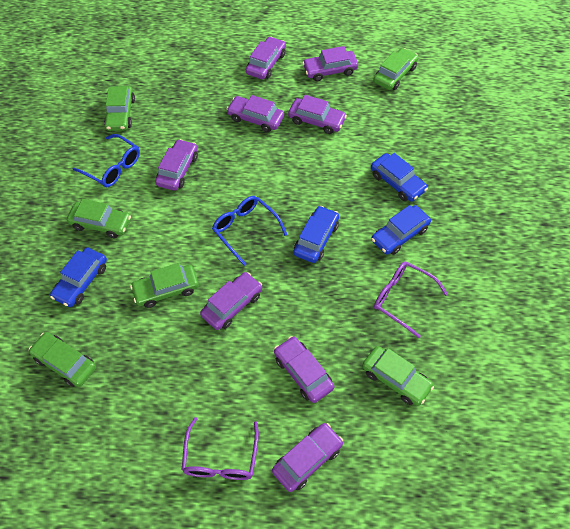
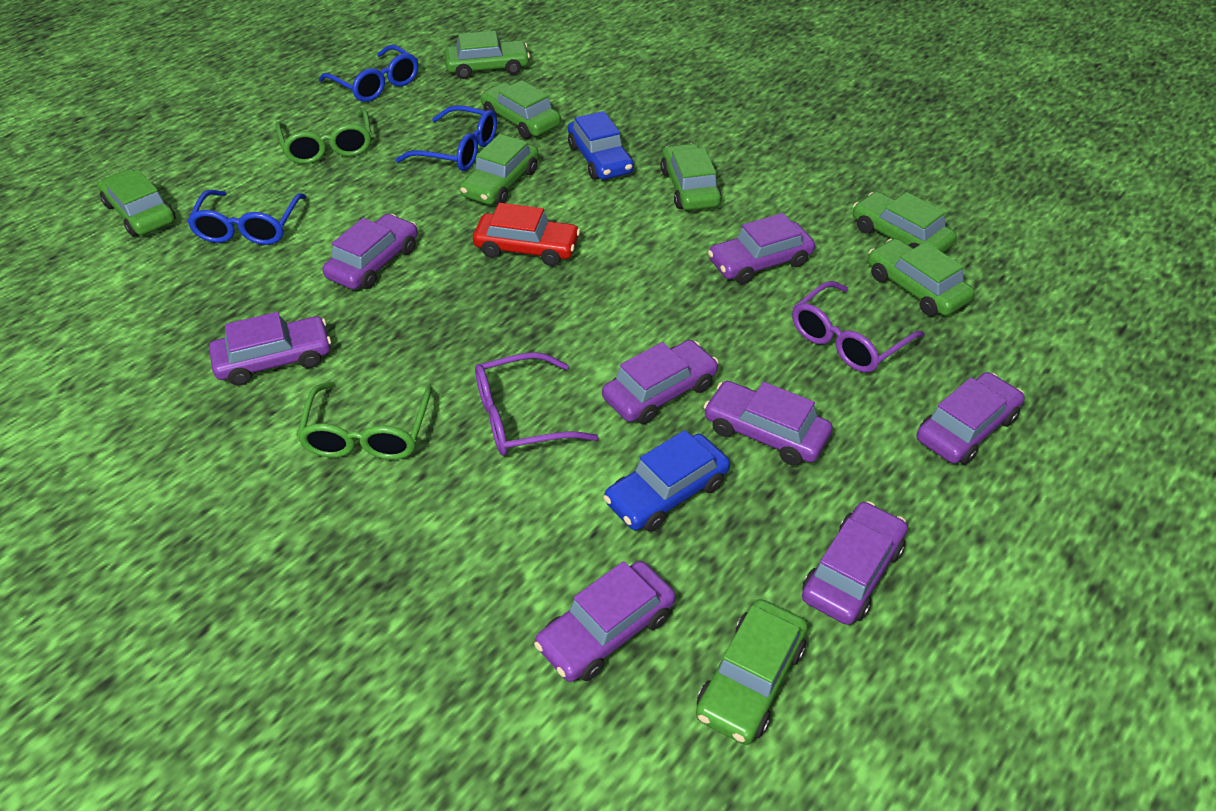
blue car: [50,247,107,307] [293,206,339,263] [371,153,428,202] [371,205,431,255] = 4 -> [568,111,634,180] [603,430,730,532] = 2
blue glasses: [73,134,140,187] [212,196,287,266] = 2 -> [187,190,306,245] [319,45,418,102] [396,105,497,171] = 3
green car: [29,332,96,387] [67,199,131,238] [104,86,135,131] [130,263,199,308] [362,346,434,406] [373,48,418,90] = 6 -> [98,169,176,237] [444,31,530,79] [460,134,539,205] [481,80,561,139] [661,143,722,210] [696,599,808,745] [853,192,956,252] [868,238,974,316] = 8
green glasses: none = 0 -> [276,108,371,164] [297,382,432,460] = 2
red car: none = 0 -> [473,203,580,266] = 1

